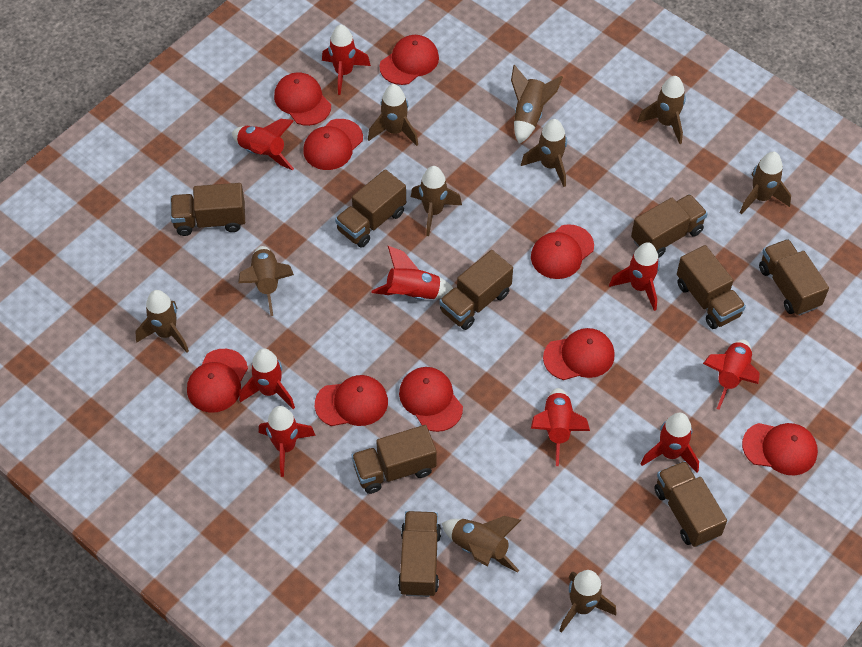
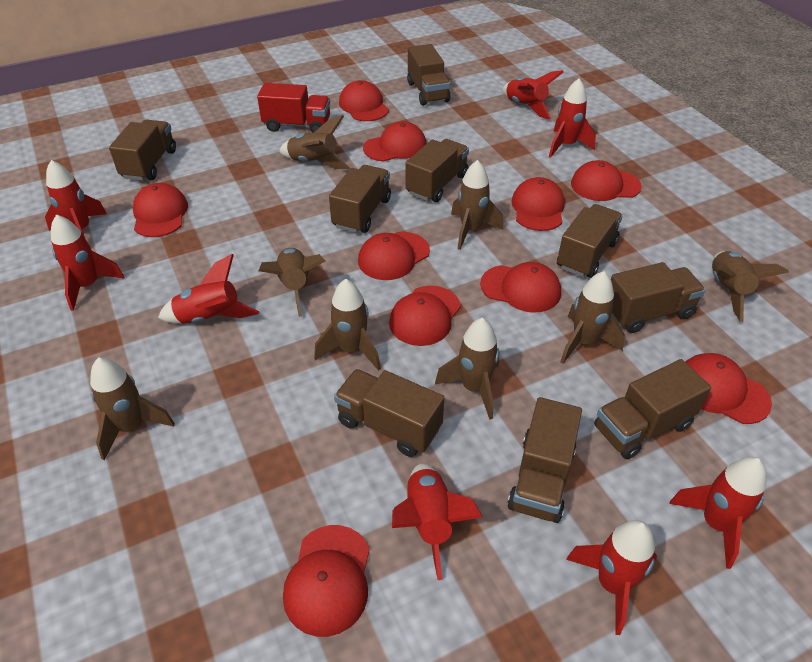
brown rocket: [135,290,189,353] [238,246,294,316] [368,84,418,146] [411,166,462,236] [442,516,521,573] [511,65,563,144] [521,119,567,187] [559,570,616,633] [638,76,686,144] [740,152,791,215] = 10 -> [90,358,175,460] [259,248,325,317] [279,115,350,169] [314,279,381,371] [435,318,499,420] [451,160,504,250] [560,271,625,364] [712,251,789,322] = 8
red cap: [187,349,248,413] [274,72,331,126] [303,119,363,170] [315,375,388,426] [380,35,439,85] [399,367,463,432] [531,224,594,279] [543,328,615,380] [742,423,818,475] = 9 -> [133,183,188,237] [283,525,370,637] [339,80,389,121] [358,232,430,280] [363,121,427,162] [389,286,461,346] [480,262,561,313] [511,177,565,231] [571,160,642,201] [685,353,772,424] = 10
red rocket: [232,119,294,170] [239,348,295,409] [259,406,316,477] [322,24,371,95] [371,246,453,300] [531,388,590,466] [609,242,660,311] [641,413,699,472] [703,339,760,410] = 9 -> [45,160,107,237] [51,214,125,311] [158,254,259,324] [392,464,483,580] [502,70,564,120] [549,79,596,158] [566,520,657,635] [669,457,766,569] = 8
red truck: none = 0 -> [257,83,330,132] = 1

